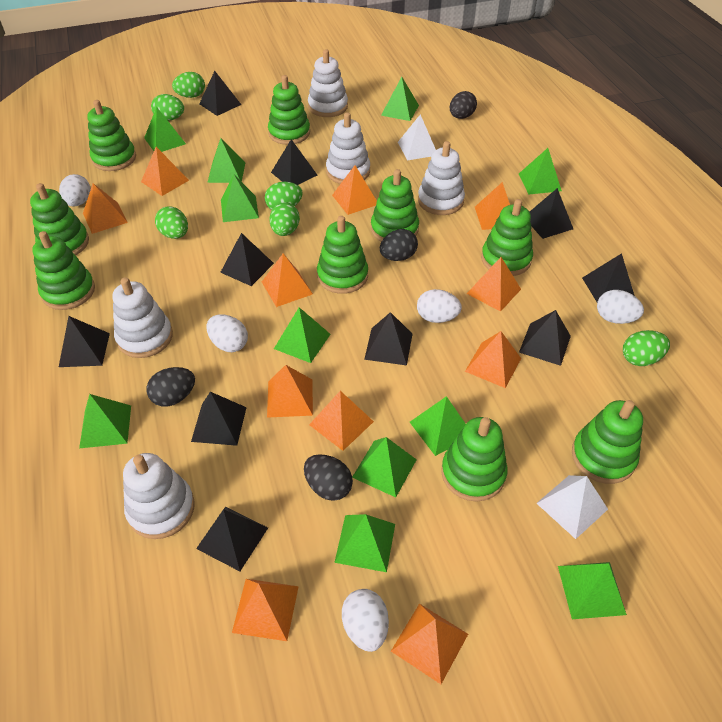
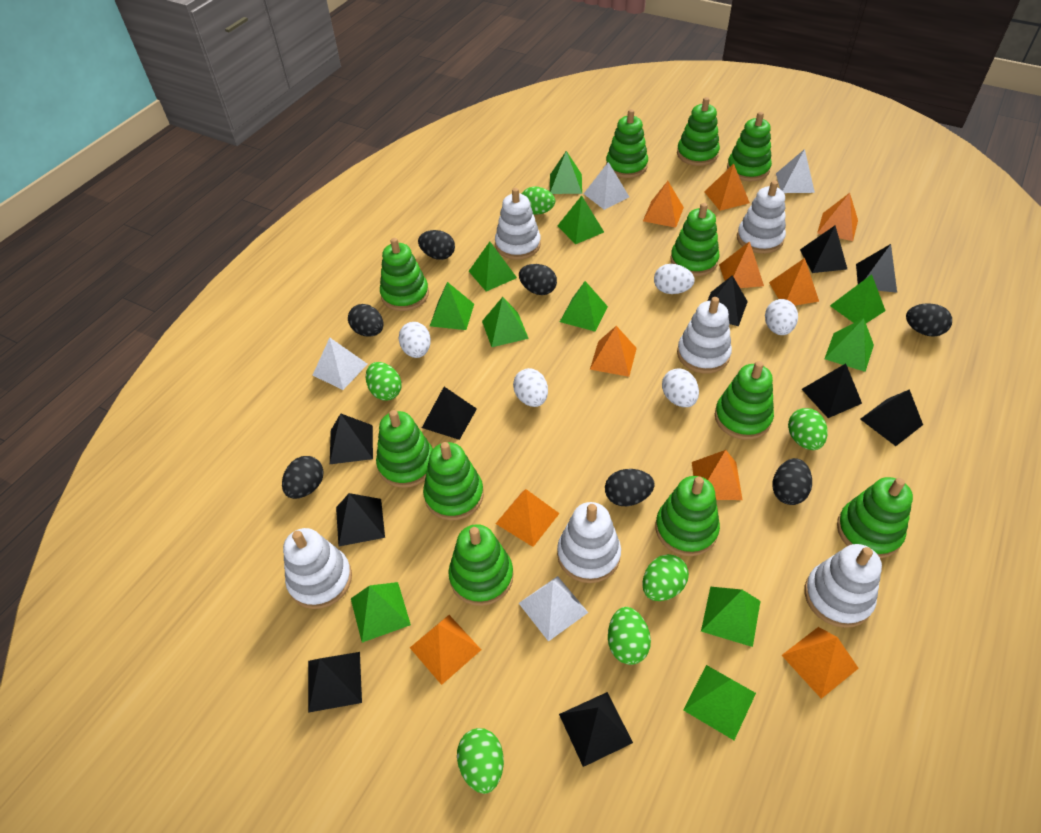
black egg: [147,367,195,407] [304,454,353,501] [380,229,418,261] [450,91,477,119] = 4 -> [282,456,324,499] [348,304,384,337] [418,230,455,260] [519,264,557,295] [605,469,655,506] [772,458,812,505] [906,303,952,337] = 7
green stacking toy: [30,183,89,255] [32,231,95,310] [87,100,136,171] [268,75,310,145] [317,216,368,294] [371,169,419,242] [441,417,507,501] [481,199,533,276] [572,400,643,484] = 9 -> [376,410,433,488] [380,238,429,311] [423,442,484,520] [448,524,513,606] [606,109,648,178] [655,476,720,556] [670,203,719,276] [677,97,720,166] [715,361,774,440] [727,112,772,181] [837,477,913,558] = 11
orange pyramid: [83,183,128,234] [141,147,189,196] [232,579,299,641] [262,253,313,307] [267,365,313,418] [309,391,374,451] [332,165,377,215] [391,604,468,684] [465,331,521,388] [467,257,521,312] [475,182,510,230] = 11 -> [410,615,481,685] [496,489,560,547] [590,326,637,377] [643,181,684,228] [692,450,742,500] [705,164,750,211] [719,241,764,288] [769,258,819,306] [782,627,859,699] [817,193,858,241] = 10
white pyramid: [398,115,436,160] [536,475,608,539] = 2 -> [313,338,367,390] [519,576,588,642] [584,162,629,210] [776,149,815,193] = 4
white stacking toy: [113,277,173,358] [123,453,195,539] [308,49,348,117] [326,112,370,184] [418,141,465,215] = 5 -> [283,528,352,609] [495,188,541,260] [557,502,621,583] [677,297,732,373] [737,181,786,254] [805,544,882,628] = 6

